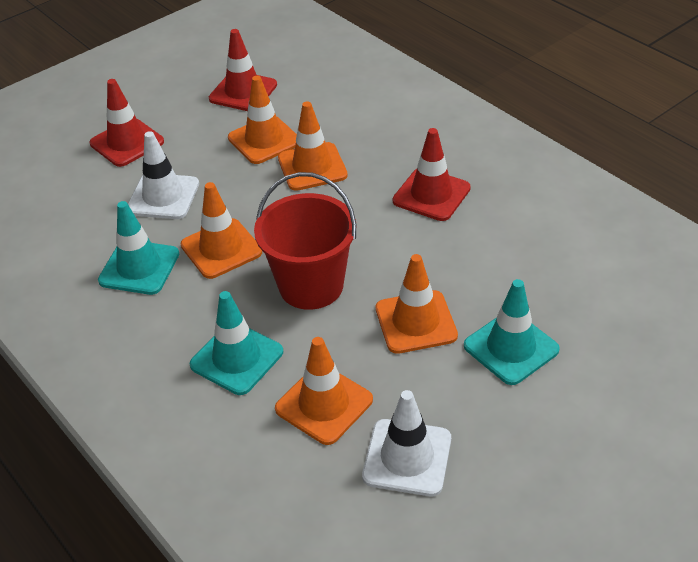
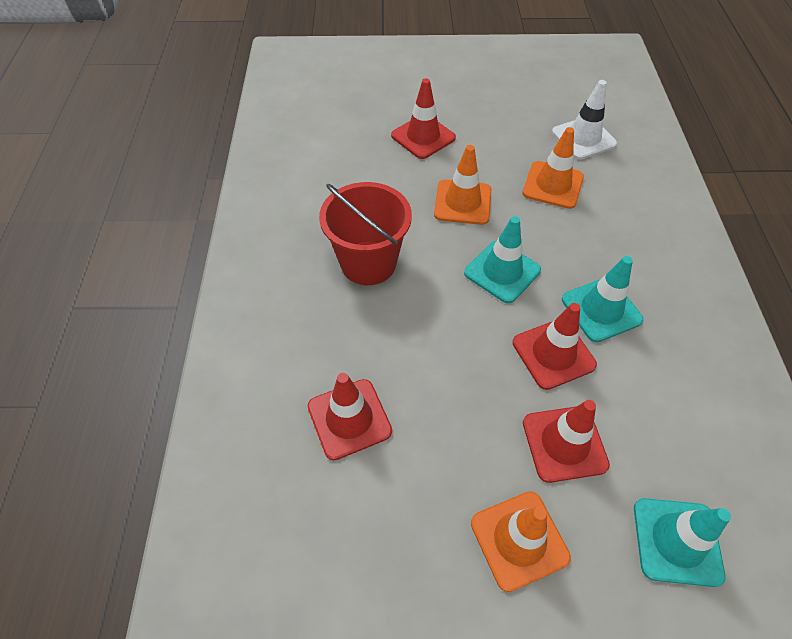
orange traffic cone: [181,182,262,279] [228,76,297,164] [275,337,373,445] [278,102,348,191] [376,254,458,354] = 5 -> [434,145,491,225] [471,491,571,592] [523,127,584,209] = 3
red traffic cone: [90,79,164,167] [209,29,277,111] [393,128,471,221] = 3 -> [308,373,392,460] [391,78,456,159] [513,303,597,390] [523,400,610,483] = 4
white traffic cone: [128,131,199,219] [362,390,451,496] = 2 -> [552,80,617,160] = 1

